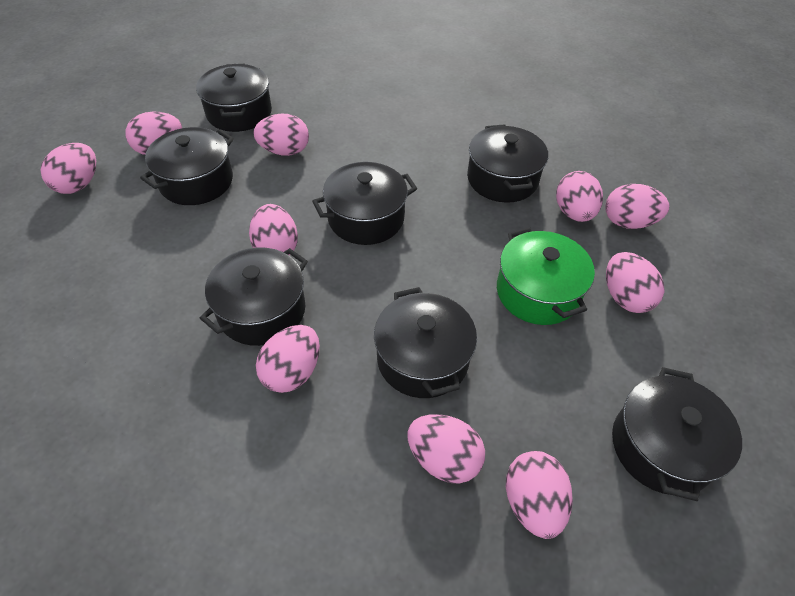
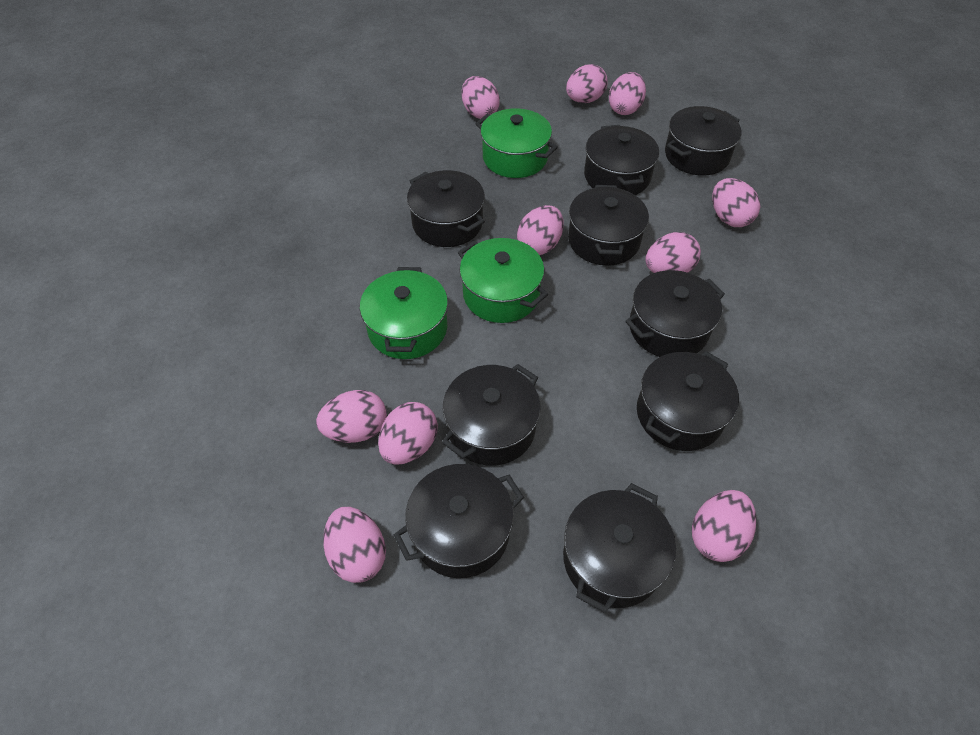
black pot: [140,127,234,205] [196,64,272,132] [200,247,308,346] [312,162,417,245] [374,287,477,398] [467,124,548,203] [612,367,742,501] = 7 -> [394,464,524,578] [407,170,485,247] [442,364,541,466] [563,483,676,613] [568,185,649,266] [584,125,659,195] [625,270,725,357] [637,351,739,451] [665,106,741,176] = 9
green pot: [497,227,595,325] = 1 -> [360,267,448,359] [458,238,548,323] [476,108,558,178] = 3

